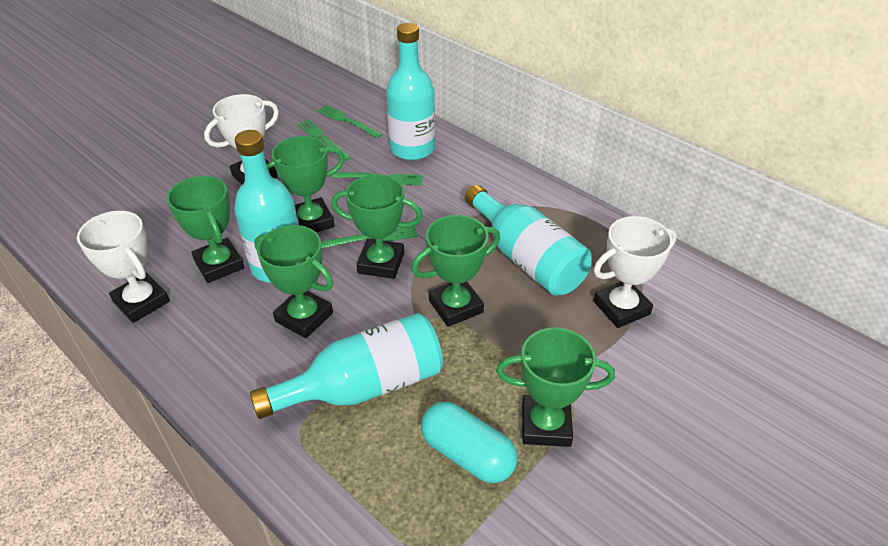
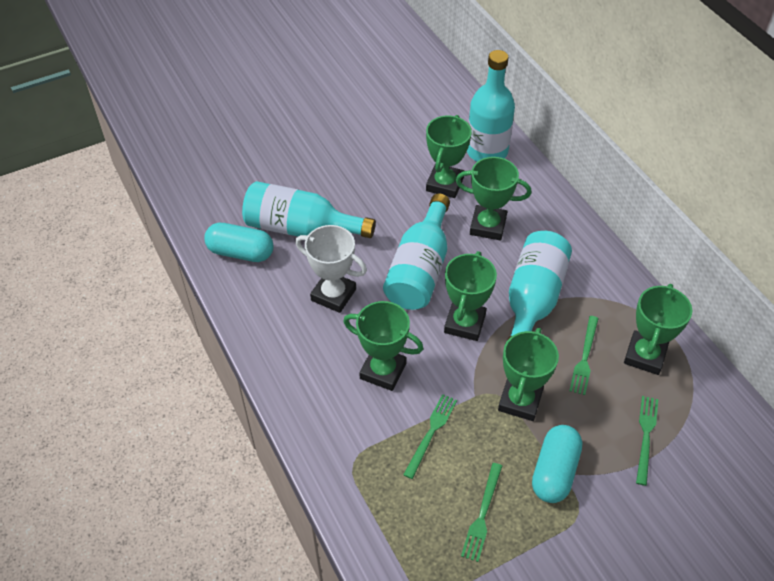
turquoise capsule: [421,402,518,483] = 1 -> [204,223,274,262] [532,425,582,503] = 2
white trophy: [77,211,170,323] [204,94,279,184] [593,216,677,328] = 3 -> [295,225,367,313] = 1

